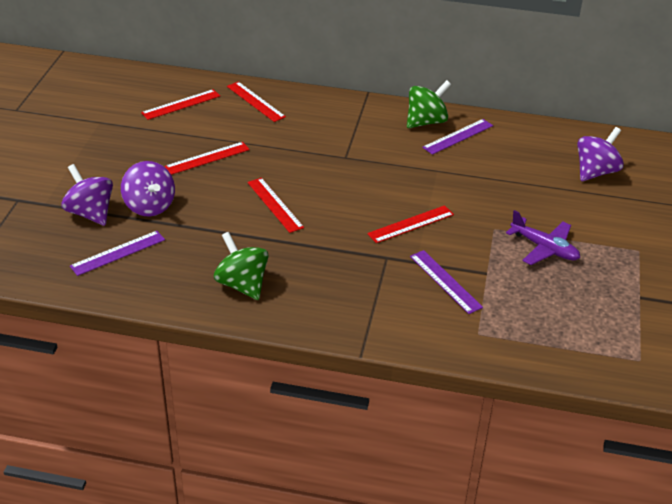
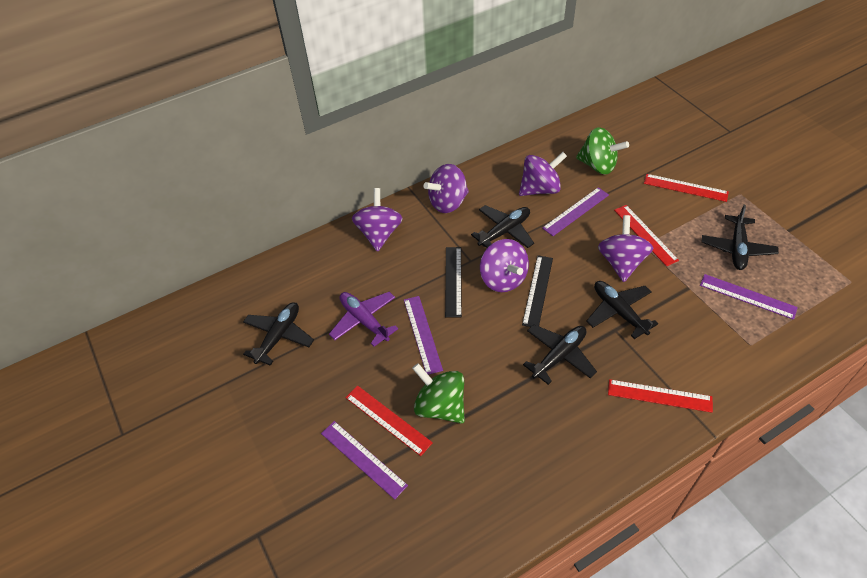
black plane: none = 0 -> [243,302,314,366] [471,205,534,248] [523,324,597,385] [586,281,658,339] [702,205,779,270] = 5
black ruler: none = 0 -> [445,247,462,318] [522,255,553,327] = 2
purple ruler: [70,231,165,276] [410,250,483,314] [422,119,493,155] = 3 -> [321,421,408,500] [404,296,443,375] [542,187,609,236] [700,274,798,320] = 4
purple spinning top: [61,164,113,226] [121,161,175,216] [577,127,624,181] = 3 -> [352,188,403,252] [424,164,469,213] [480,239,529,292] [519,152,567,196] [598,215,653,282] = 5
red ruler: [141,89,220,120] [164,142,250,175] [227,82,286,122] [247,178,304,233] [367,205,454,243] = 5 -> [345,385,433,456] [608,379,713,413] [614,205,679,266] [644,174,729,202] = 4

